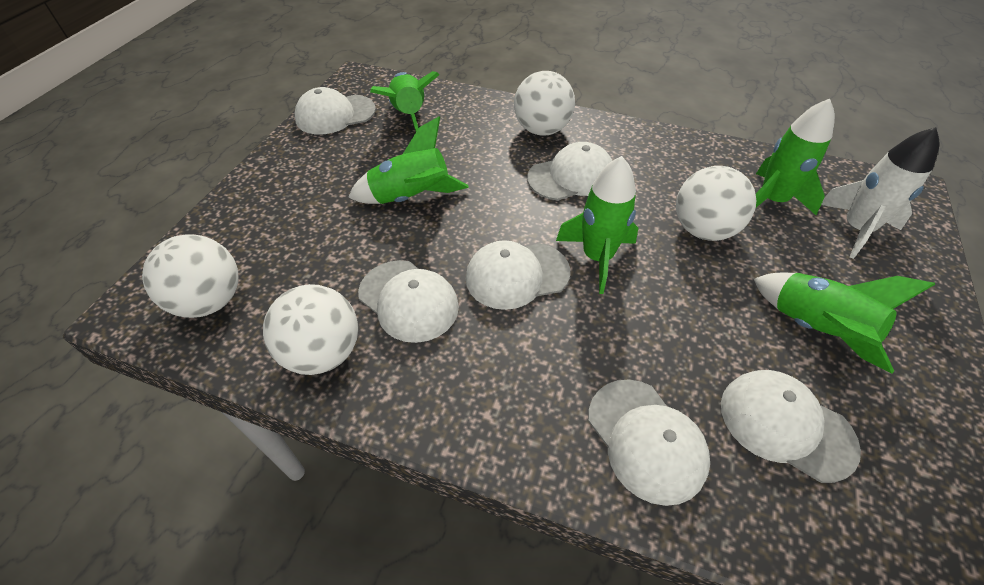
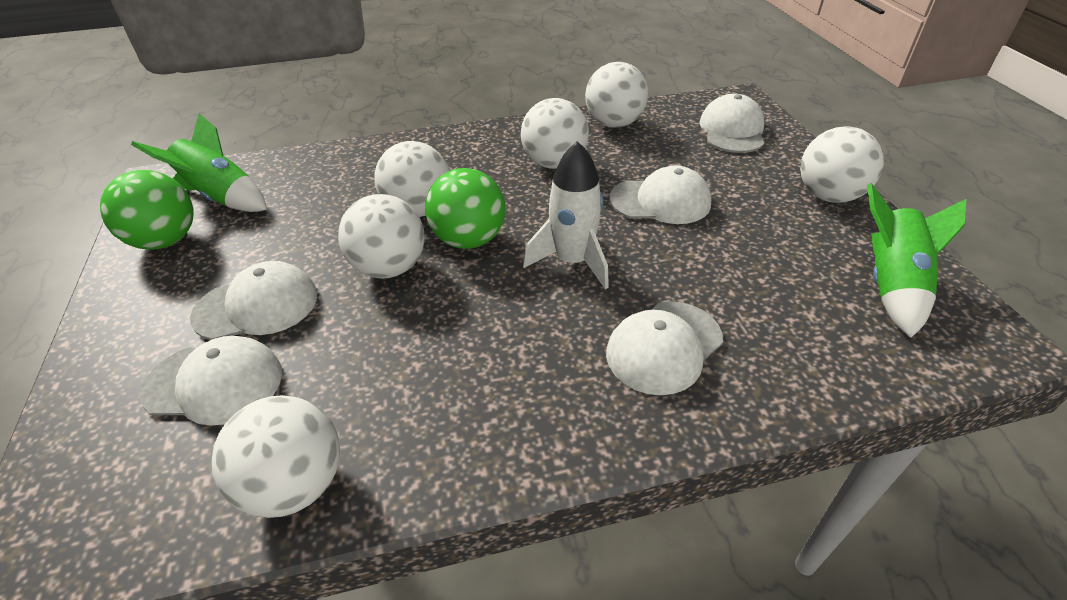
green ball: none = 0 -> [100,170,193,250] [425,168,506,249] = 2
green rocket: [348,117,469,204] [370,71,439,132] [556,156,638,294] [754,273,935,374] [756,99,835,215] = 5 -> [131,113,267,212] [867,183,966,338] = 2
white ball: [142,234,238,318] [263,284,358,375] [514,71,575,135] [676,166,756,241] = 4 -> [212,395,340,518] [338,194,425,278] [374,141,449,217] [521,98,589,169] [585,62,648,128] [800,126,884,203] = 6
white cap: [295,87,376,135] [358,260,459,343] [466,240,570,310] [527,142,612,201] [588,379,710,506] [721,370,861,483] = 6 -> [140,336,282,426] [190,261,317,340] [606,301,723,395] [609,165,711,224] [700,94,764,153] = 5

